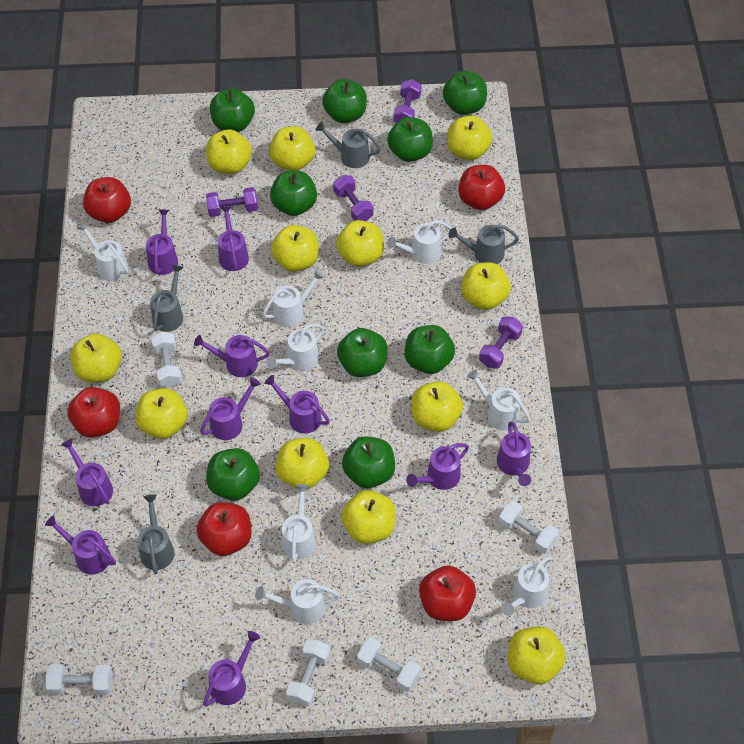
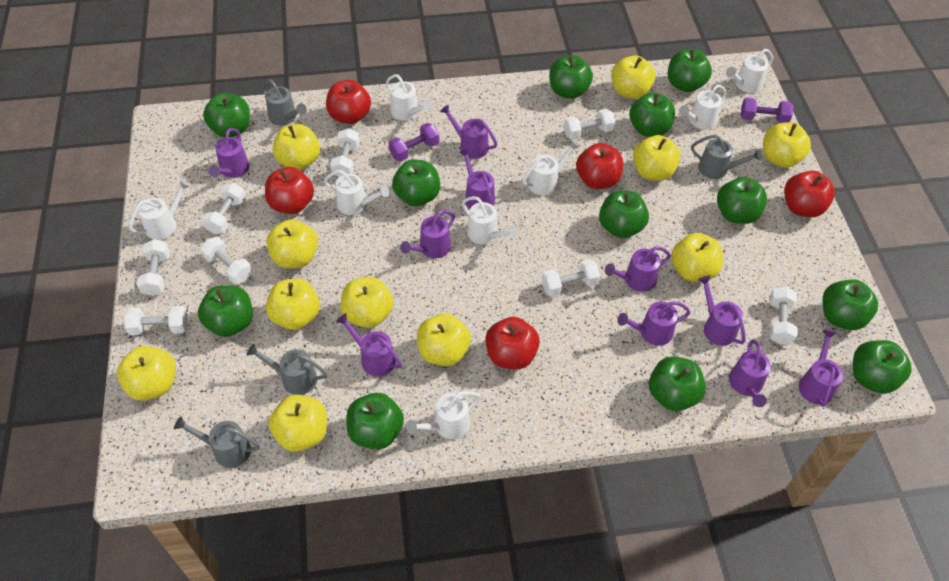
green apple: [206,448,260,501] [210,88,255,132] [270,170,317,216] [322,79,367,123] [337,328,388,377] [342,436,395,488] [387,117,433,162] [405,325,455,374] [443,71,487,115] = 9 -> [198,285,253,337] [203,93,250,138] [346,393,404,449] [392,160,440,206] [549,55,593,99] [599,190,649,238] [629,92,675,137] [649,357,706,411] [668,49,712,92] [717,177,767,224] [822,280,878,330] [853,340,912,394] = 12
purple dumbbell: [206,187,258,217] [333,175,373,221] [393,79,422,123] [479,316,523,369] = 4 -> [389,123,439,161] [741,97,793,123] = 2
white dumbbell: [46,664,112,695] [152,332,182,388] [286,639,330,707] [357,637,421,692] [499,501,559,554] = 5 -> [124,306,188,335] [137,239,170,296] [200,237,252,285] [202,183,246,234] [330,128,360,177] [542,259,600,297] [564,109,615,140] [769,287,798,345] = 8
yellow apple: [70,333,122,382] [135,388,188,439] [206,129,252,174] [269,127,315,171] [271,225,319,272] [276,438,329,489] [336,220,384,267] [341,490,396,544] [412,381,463,432] [447,116,493,160] [461,262,511,310] [508,626,566,684] = 12 -> [117,346,176,401] [266,220,318,268] [266,279,320,330] [269,395,327,452] [273,124,320,170] [340,277,394,328] [417,313,471,366] [611,55,655,99] [633,135,680,181] [671,233,723,282] [763,122,811,168] = 11

